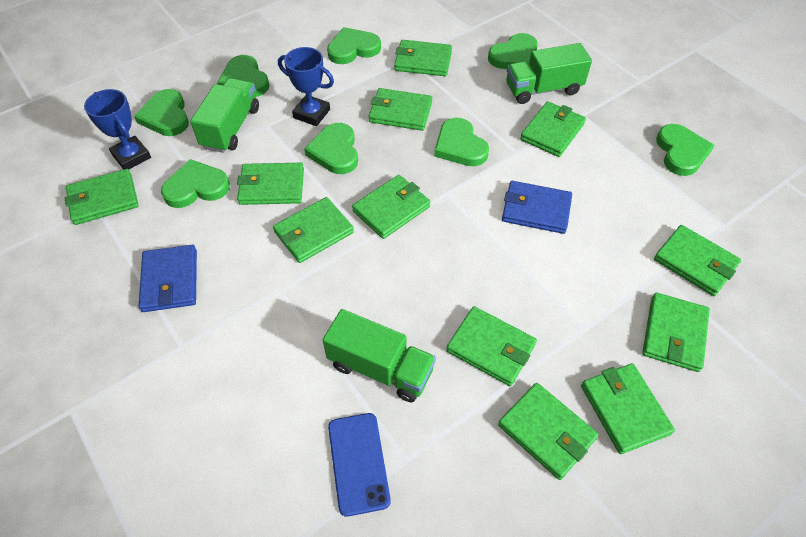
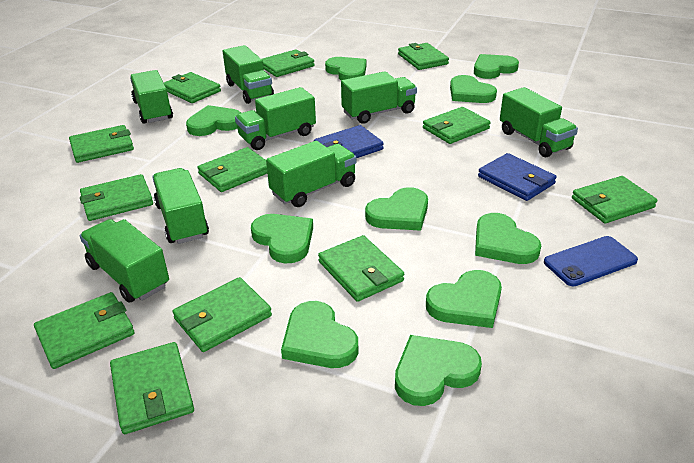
blue trophy: [84,89,151,170] [278,47,334,126] = 2 -> none = 0
green heart: [134,89,189,136] [161,159,230,208] [217,55,270,97] [304,123,358,174] [327,27,381,64] [434,118,489,166] [488,33,538,69] [656,124,715,176] = 8 -> [186,105,241,136] [251,214,313,263] [281,301,358,368] [325,57,366,81] [365,187,428,231] [395,335,482,406] [426,270,502,328] [450,75,497,103] [474,54,519,79] [475,213,541,264] = 10
green truck: [190,78,259,153] [323,309,436,402] [506,43,592,104] = 3 -> [80,219,169,303] [130,70,173,124] [152,168,209,244] [223,45,274,104] [235,87,316,150] [266,141,357,207] [341,71,417,124] [500,87,578,157] = 8

